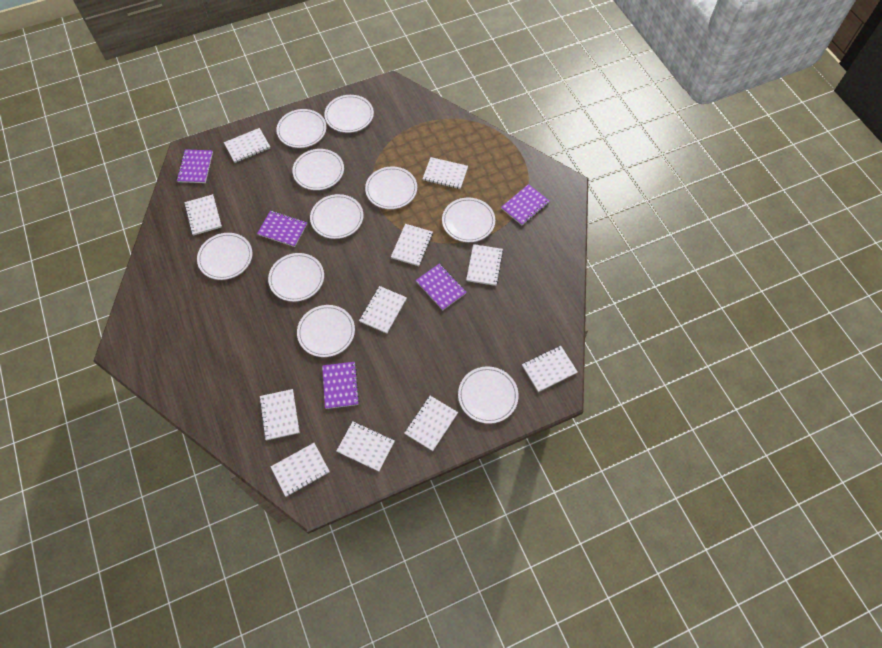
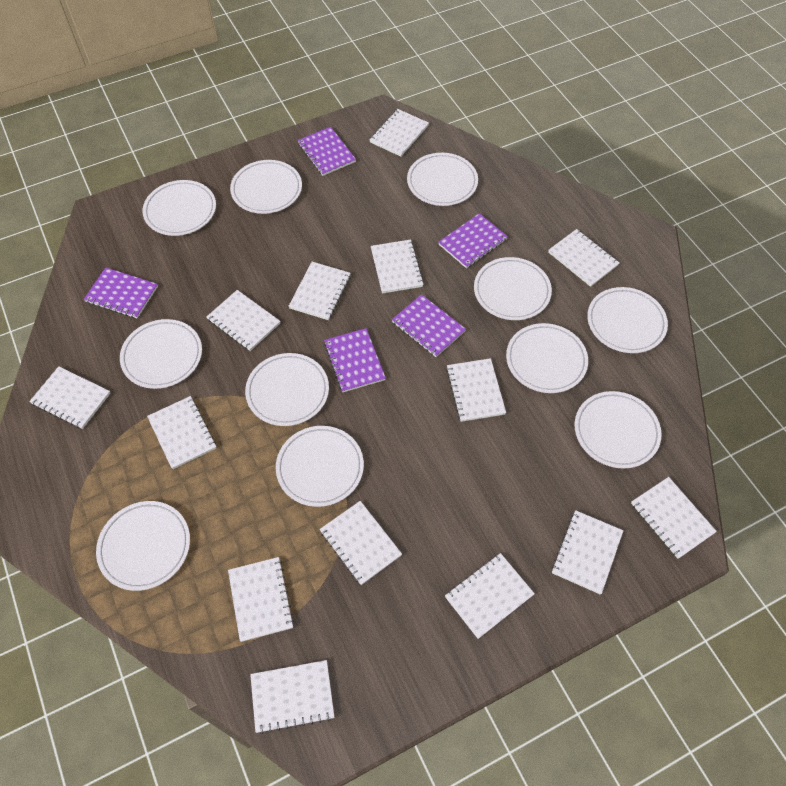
white notebook: [184,194,222,236] [224,128,270,163] [259,389,300,440] [271,443,330,497] [337,422,395,472] [359,286,407,334] [391,224,433,266] [405,396,458,451] [423,157,468,189] [466,244,503,286] [522,346,578,392] = 11 -> [29,366,111,429] [147,396,216,469] [207,290,280,351] [228,557,294,642] [250,660,335,734] [288,262,351,320] [320,501,402,585] [369,109,429,157] [371,239,424,294] [445,553,535,639] [446,358,506,422] [548,229,619,287] [552,510,623,594] [631,477,717,559] = 14
white plate: [197,233,252,280] [268,253,324,302] [276,109,326,148] [292,149,344,190] [297,305,355,357] [310,194,363,239] [324,95,374,133] [365,167,417,209] [442,198,495,242] [458,366,518,424] = 10 -> [96,501,190,591] [120,319,202,389] [143,180,216,236] [230,160,302,214] [245,353,329,426] [276,426,364,507] [407,153,478,206] [474,257,552,320] [506,323,588,393] [575,391,662,468] [587,287,668,353] = 11

